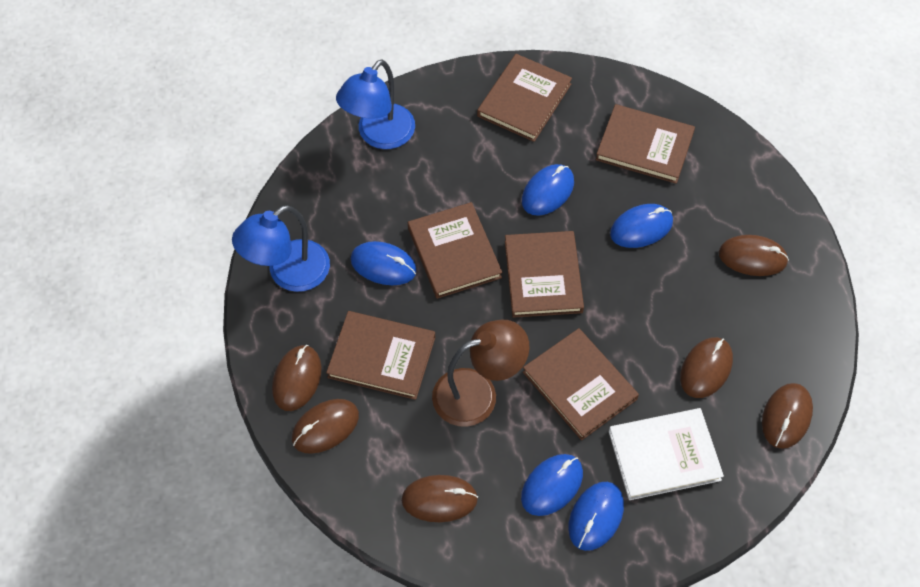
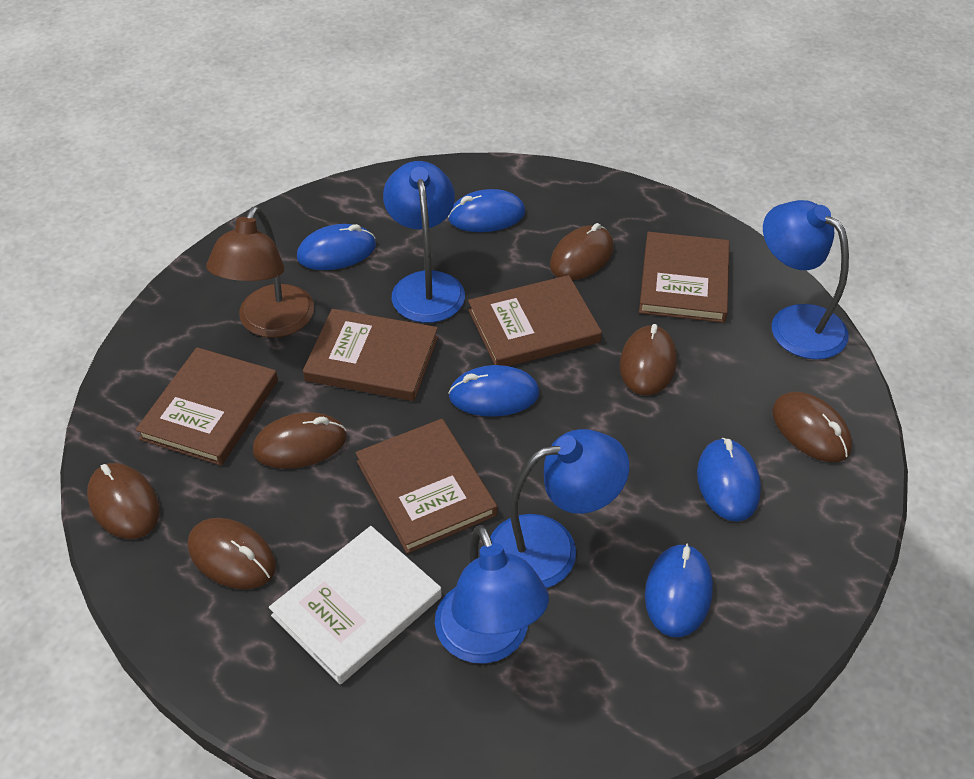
blue lamp: [232,205,330,292] [336,59,415,149] = 2 -> [383,161,465,323] [435,525,549,664] [490,429,629,588] [763,200,849,359] = 4
brown book: [326,311,435,400] [408,202,502,299] [477,54,572,142] [505,231,584,318] [523,328,639,440] [596,104,695,184] = 6 -> [135,347,278,466] [303,309,438,401] [356,419,497,554] [468,275,602,366] [639,232,730,323] = 5

